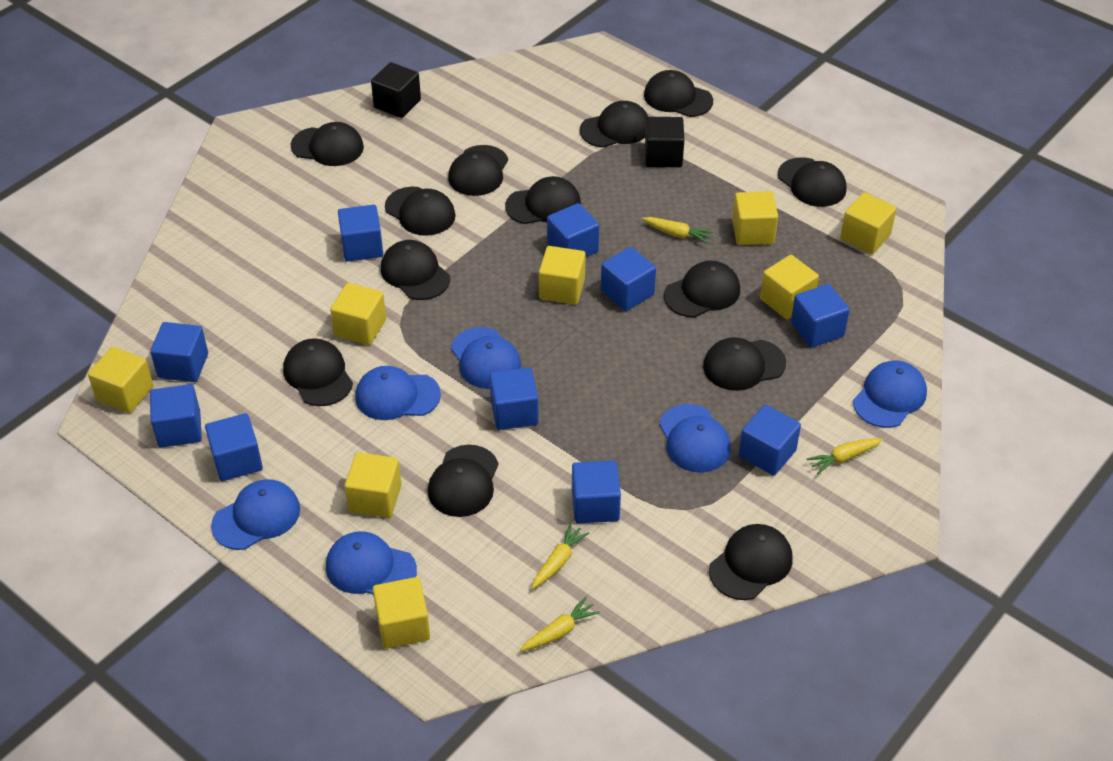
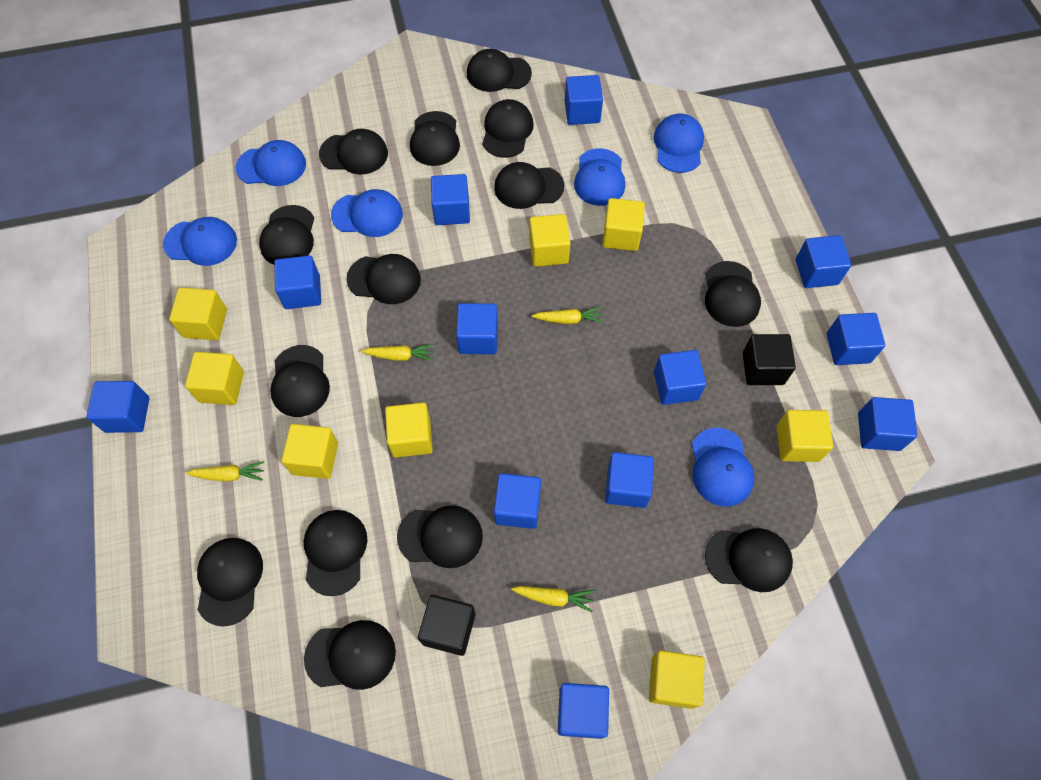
black cap: [283,338,353,406] [291,122,364,166] [380,240,450,300] [385,187,456,236] [428,445,499,517] [448,145,508,196] [505,176,581,224] [580,101,648,148] [644,70,713,117] [664,261,740,317] [703,337,786,391] [709,524,793,600] [778,157,847,207] = 13 -> [197,538,263,626] [259,205,314,265] [270,345,330,417] [304,510,367,596] [304,620,396,690] [319,129,388,175] [346,254,421,304] [397,505,483,568] [410,111,460,166] [467,49,532,92] [482,99,534,158] [494,162,564,209] [705,261,761,327] [705,528,793,592] = 14
blue cube: [150,322,208,382] [150,384,202,448] [205,413,263,481] [338,205,383,262] [490,367,539,430] [547,203,599,258] [572,460,621,523] [601,247,656,311] [739,404,801,476] [791,284,850,348] = 10 -> [86,381,149,433] [274,255,321,309] [431,174,470,225] [456,303,498,354] [494,473,541,529] [558,683,609,739] [565,75,603,125] [605,452,654,508] [654,350,706,405] [796,235,851,288] [827,313,885,365] [858,397,917,451] = 12

